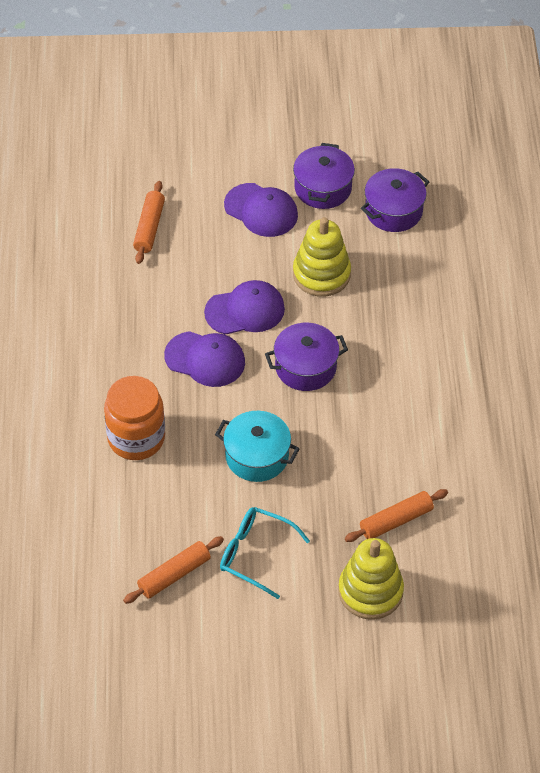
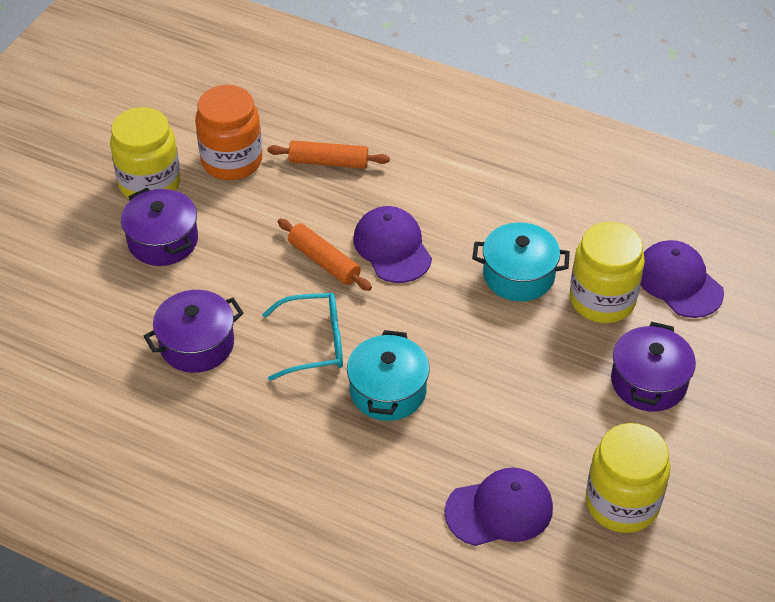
orange rolling pin: [123,536,224,604] [133,181,165,264] [345,489,448,542] = 3 -> [267,140,390,169] [278,219,372,291] = 2
turquoise pot: [215,411,299,482] = 1 -> [347,330,430,421] [472,222,570,301] = 2
yellow jar: none = 0 -> [110,107,181,199] [570,222,645,323] [586,423,670,533] = 3
yellow stacking toy: [293,217,351,297] [338,538,404,620] = 2 -> none = 0

